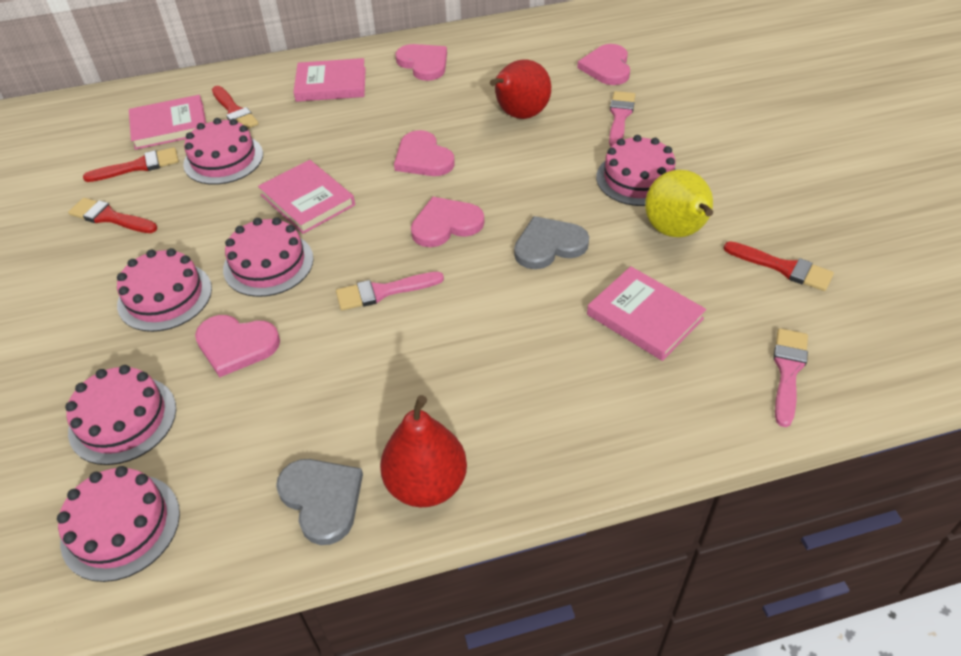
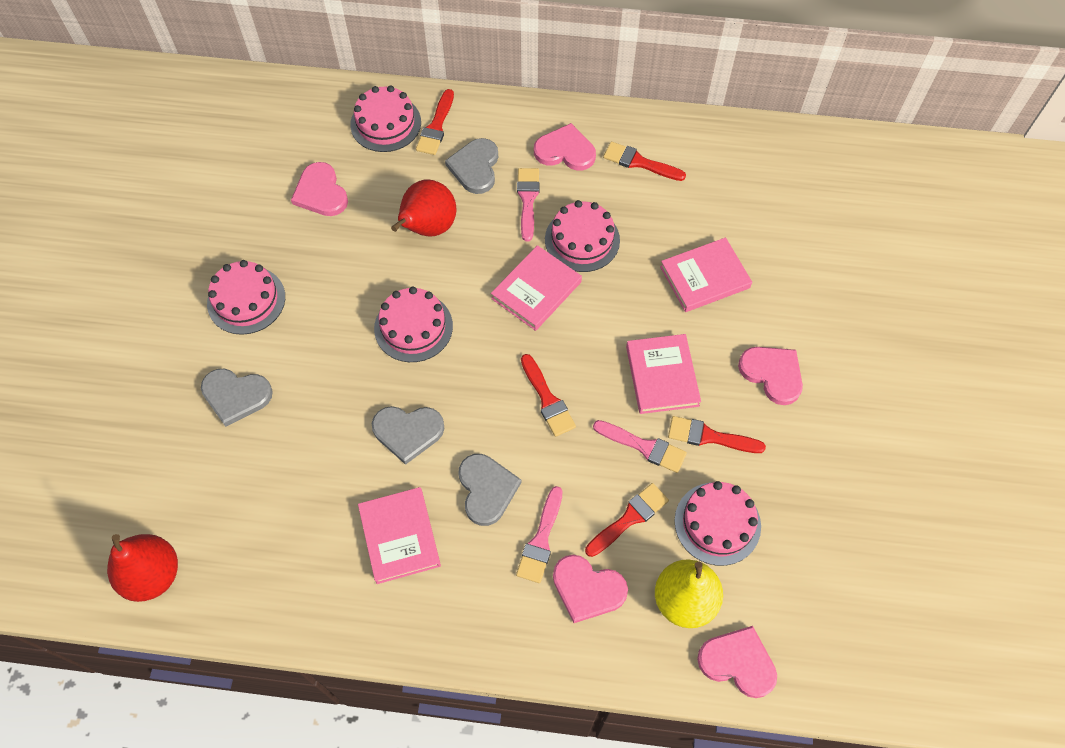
grey heart: [276,459,363,545] [514,216,589,269] = 2 -> [201,369,273,427] [372,406,445,465] [445,138,498,194] [458,454,521,526] = 4
pink cake: [57,466,180,582] [65,365,176,465] [117,248,212,332] [183,118,263,185] [223,217,314,297] [596,135,676,206] = 6 -> [207,260,285,335] [350,85,421,152] [374,287,453,362] [545,200,620,272] [675,481,761,566] = 5
red brush: [68,198,157,233] [83,147,179,182] [212,86,259,129] [724,241,834,291] = 4 -> [416,89,454,155] [521,354,576,437] [585,483,669,557] [603,142,686,181] [668,416,766,453] = 5

